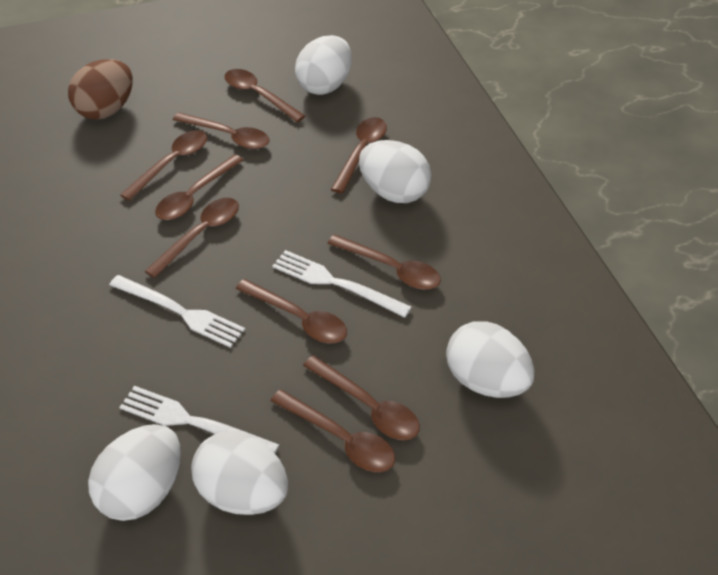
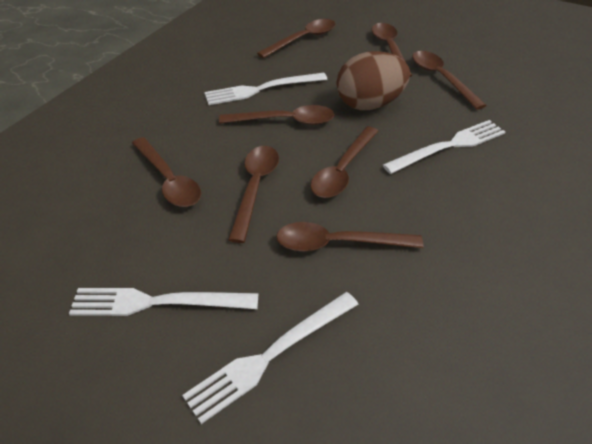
brown spoon: [120,130,207,201] [145,198,239,278] [155,154,244,220] [173,112,269,149] [224,69,305,122] [236,279,347,343] [270,389,395,472] [303,355,420,440] [327,234,441,290] [331,117,387,193] = 10 -> [132,137,201,207] [219,105,334,125] [228,146,279,243] [257,19,335,58] [276,222,423,252] [310,127,378,198] [371,23,413,77] [412,51,486,110] = 8
white egg: [88,424,181,521] [191,431,288,515] [295,35,352,95] [359,140,431,203] [446,321,534,398] = 5 -> none = 0
white fork: [109,275,245,348] [119,386,279,453] [272,250,412,318] = 3 -> [69,288,258,316] [182,292,358,424] [204,73,327,105] [383,120,505,174] = 4

